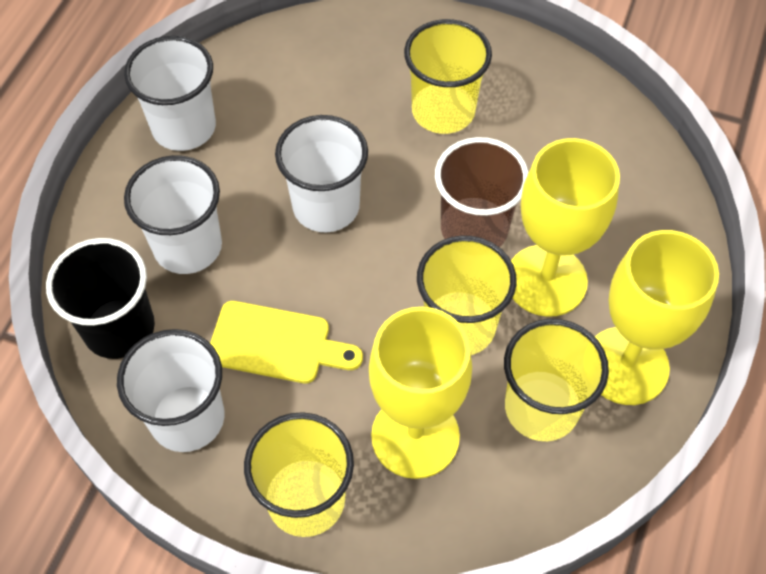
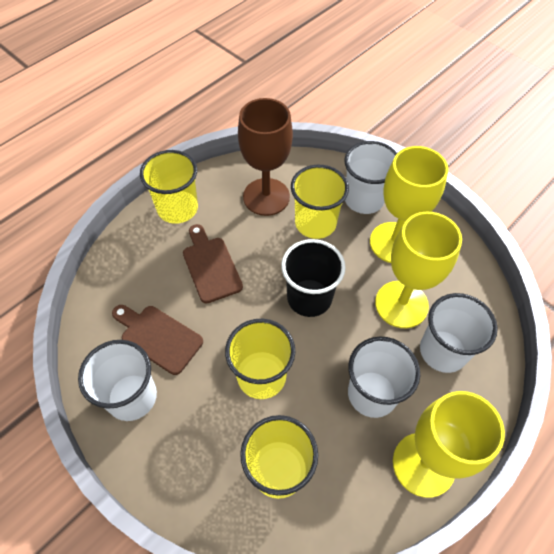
brown cup: [435,137,529,247] = 1 -> none = 0
brown cutting board: none = 0 -> [112,305,203,375] [183,224,243,304] = 2
brown goblet: none = 0 -> [238,98,293,216] = 1
yellow cutting board: [210,301,363,383] = 1 -> none = 0

